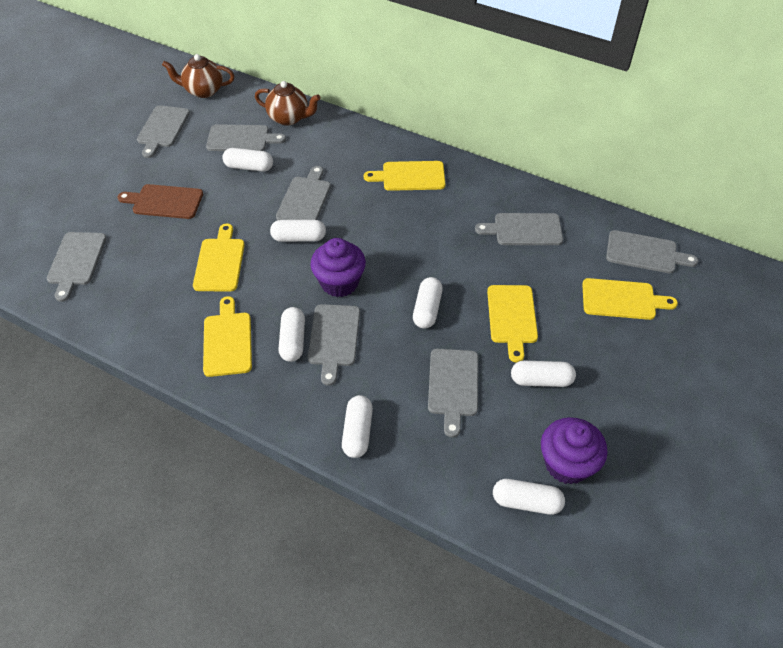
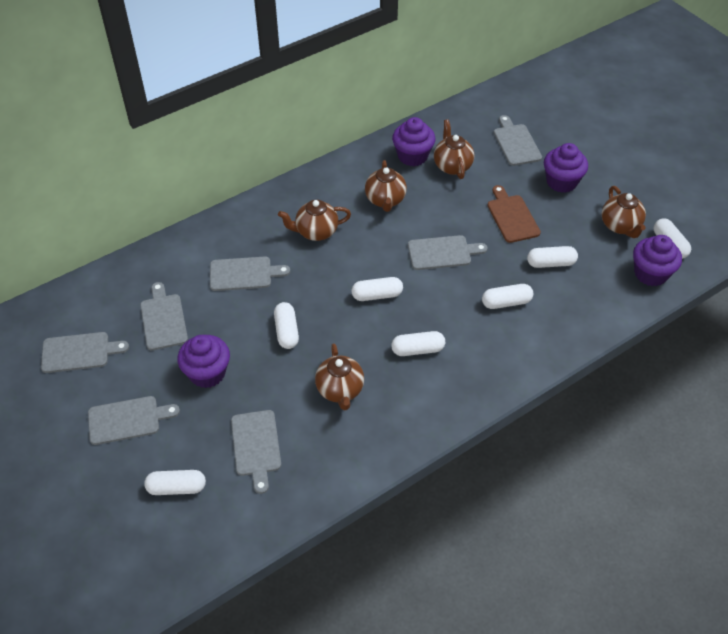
brown teapot: [162,54,235,98] [255,81,320,126] = 2 -> [278,200,351,241] [315,343,364,410] [365,160,407,212] [434,119,474,179] [602,186,646,238] = 5
grey cutting board: [47,232,107,302] [137,105,190,158] [206,124,286,151] [276,166,331,220] [308,304,360,386] [428,349,478,437] [475,213,563,245] [606,230,698,273] = 8 -> [41,332,129,373] [88,396,180,445] [140,282,188,350] [210,257,290,291] [231,410,281,494] [408,235,487,270] [494,115,542,166] = 7
purple cupcake: [310,238,366,297] [541,417,608,484] = 2 -> [177,335,230,388] [392,117,435,166] [544,143,588,193] [633,235,682,286] = 4
yellow cutting board: [193,223,245,292] [203,296,252,377] [364,161,446,191] [487,285,538,363] [582,278,678,320] = 5 -> none = 0

